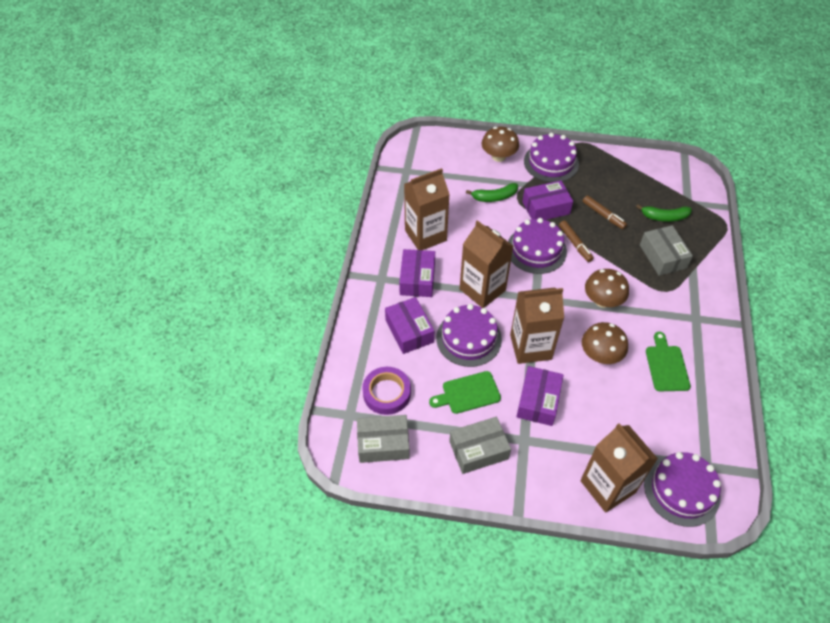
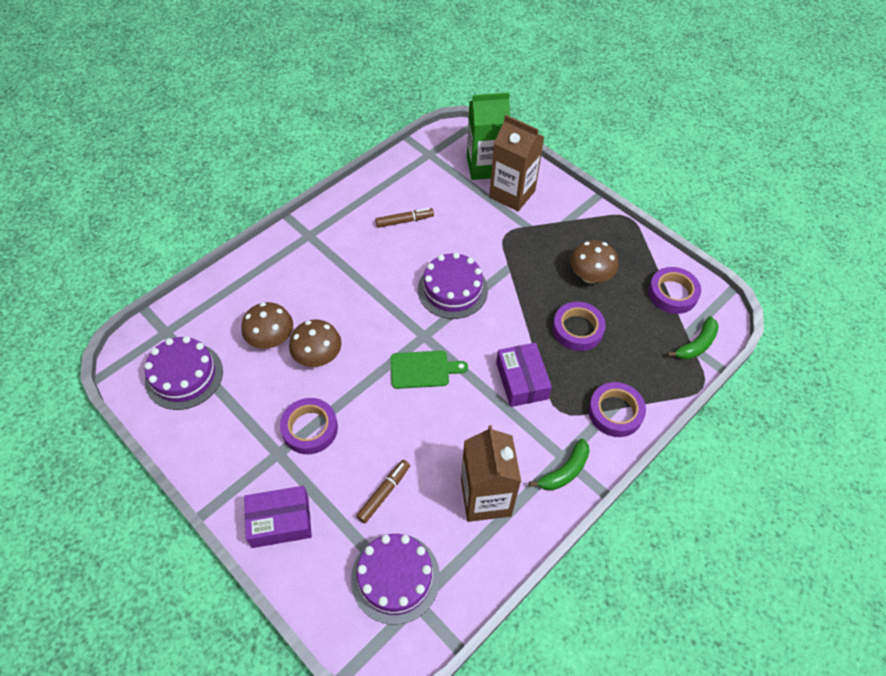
brown carton: [404,168,450,250] [460,220,513,308] [510,288,564,364] [580,423,658,513] = 4 -> [461,425,521,522] [489,115,544,211] = 2
green carton: none = 0 -> [467,92,510,180] = 1
green cutting board: [429,371,501,414] [646,332,691,391] = 2 -> [391,351,468,389] = 1
grey box: [357,415,410,463] [449,417,511,474] [640,225,693,276] = 3 -> none = 0
purple box: [385,297,434,354] [399,249,435,297] [516,366,564,426] [522,180,573,220] = 4 -> [244,486,312,548] [496,343,552,407] = 2
purple cake: [436,304,502,367] [508,218,567,274] [524,133,579,182] [644,452,721,527] = 4 -> [144,336,223,410] [351,534,440,625] [418,252,488,319] = 3
purple tape: [362,367,411,415] = 1 -> [280,398,338,454] [552,302,606,351] [588,382,646,437] [648,267,701,314] = 4

